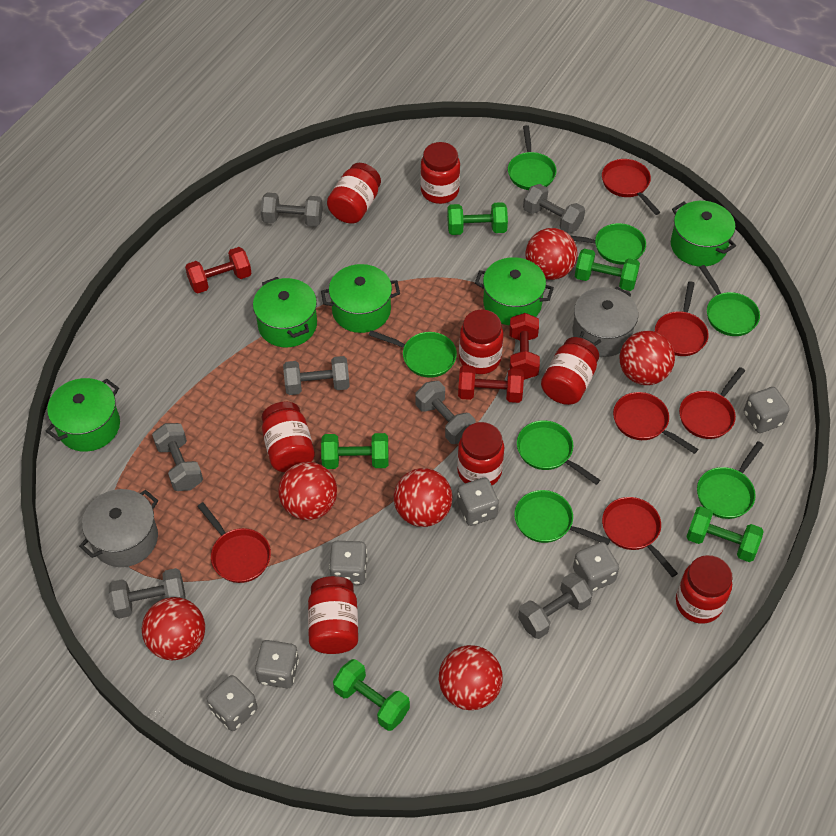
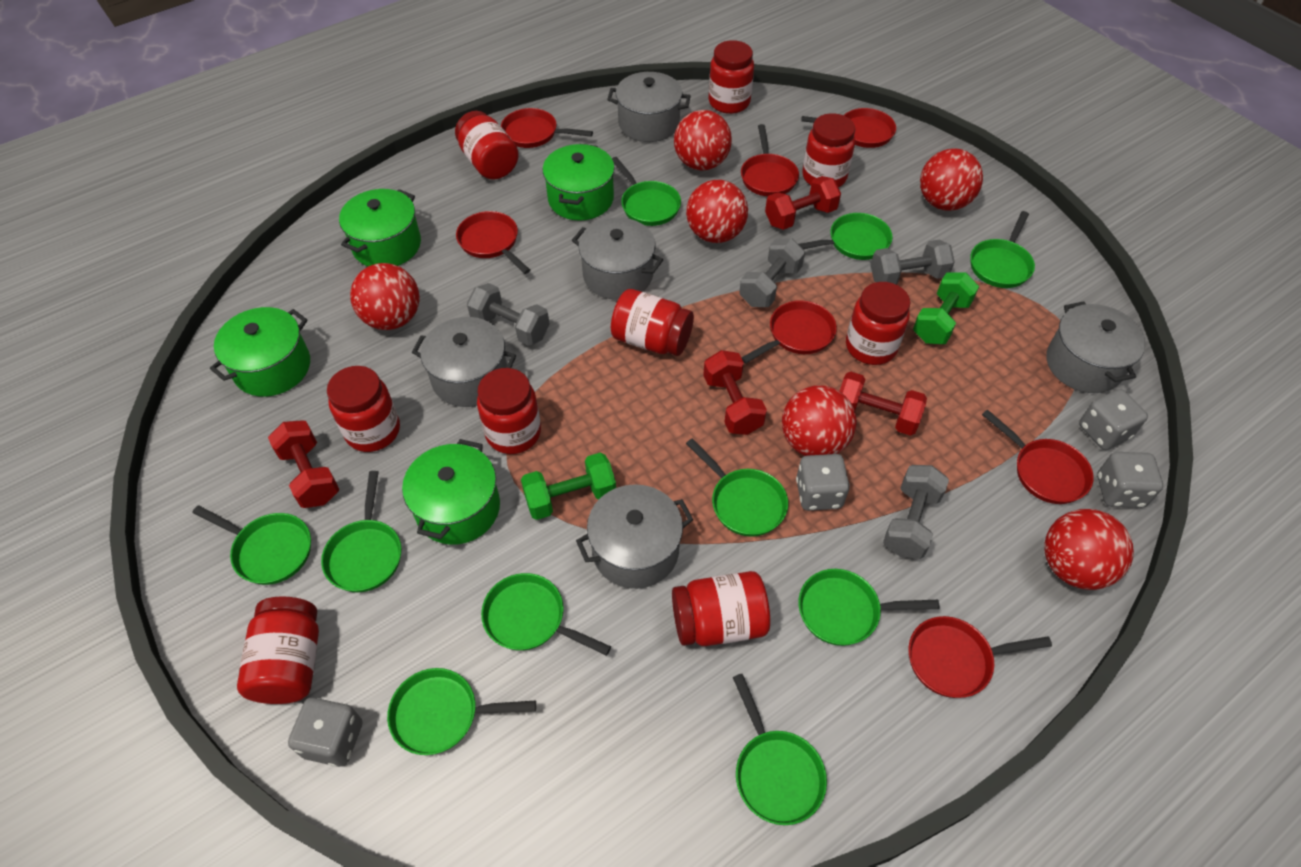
green dumbbell: [321,433,389,469] [333,659,410,731] [447,202,508,235] [575,249,640,291] [686,506,764,562] = 5 -> [521,452,616,520] [913,272,979,344] = 2
green pan: [369,330,457,378] [508,125,557,190] [514,490,611,545] [517,420,600,485] [571,223,646,264] [697,441,763,519] [699,265,760,336] = 7 -> [192,505,311,585] [321,471,401,592] [387,668,536,755] [481,573,611,656] [612,157,681,226] [686,439,788,537] [733,674,827,825] [799,213,892,260] [799,569,940,646] [970,211,1035,288] = 10
green pot: [46,378,120,452] [253,277,317,347] [321,264,400,333] [475,257,554,325] [671,201,736,267] = 5 -> [210,307,310,397] [339,189,421,266] [402,439,500,545] [543,144,615,221] = 4
grey dice: [207,675,258,731] [255,640,299,688] [329,541,367,585] [457,477,499,526] [573,542,619,592] [744,387,790,433] = 6 -> [288,698,362,767] [796,454,850,511] [1079,389,1148,450] [1097,452,1163,508] = 4
grey dumbbell: [109,568,186,619] [152,423,203,491] [261,192,323,227] [283,356,350,395] [416,381,476,444] [518,573,593,639] [523,184,585,233] = 7 -> [467,283,550,346] [739,238,805,307] [871,239,955,284] [883,465,949,559] = 4
grey pot: [79,489,158,567] [573,287,638,357] = 2 -> [412,317,516,407] [572,218,663,300] [576,484,693,589] [607,72,691,142] [1046,301,1146,393] = 5
red dumbbell: [185,247,251,293] [458,365,524,403] [509,313,540,380] = 3 -> [268,420,339,508] [703,350,767,435] [765,176,841,230] [840,372,927,436] = 4
red jar: [262,402,315,472] [308,576,358,654] [327,163,381,224] [420,142,460,204] [457,422,504,485] [459,310,503,374] [541,337,599,405] [676,555,732,624] = 8 -> [237,596,319,704] [327,366,400,452] [455,111,519,179] [477,368,541,454] [611,289,694,356] [672,571,770,646] [709,40,754,114] [802,113,855,188] [846,282,910,365] = 9
red pan: [197,502,271,583] [602,159,660,215] [602,497,678,577] [613,392,698,454] [655,281,709,356] [679,367,745,439] = 6 -> [456,211,530,274] [501,108,593,148] [741,124,799,197] [741,300,837,364] [801,108,896,148] [908,616,1052,698] [982,409,1094,504] = 7

